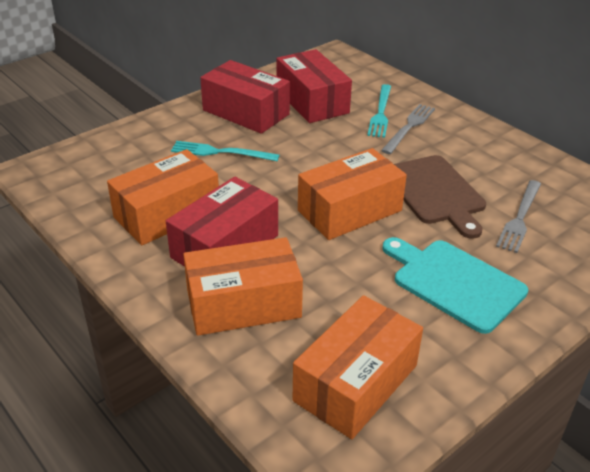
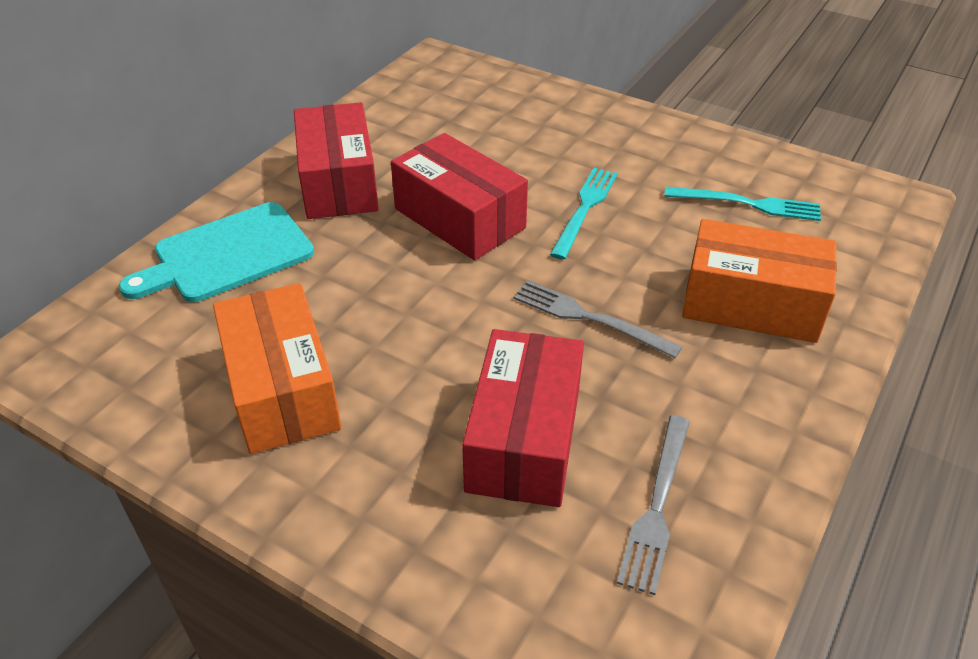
brown cutting board: [394,155,486,239] = 1 -> none = 0
orange box: [107,149,219,245] [183,237,303,336] [293,295,423,439] [298,148,407,240] = 4 -> [213,283,342,454] [682,219,837,343] = 2

